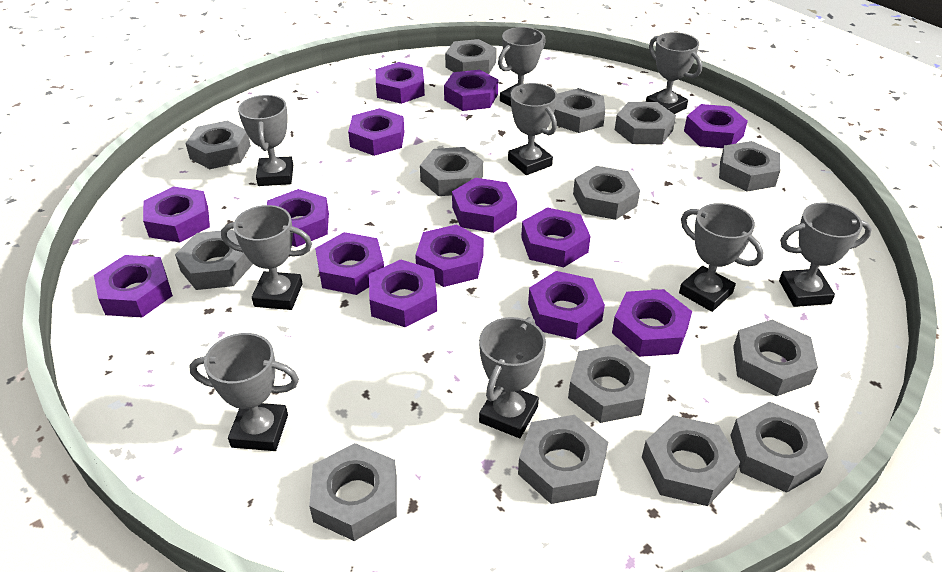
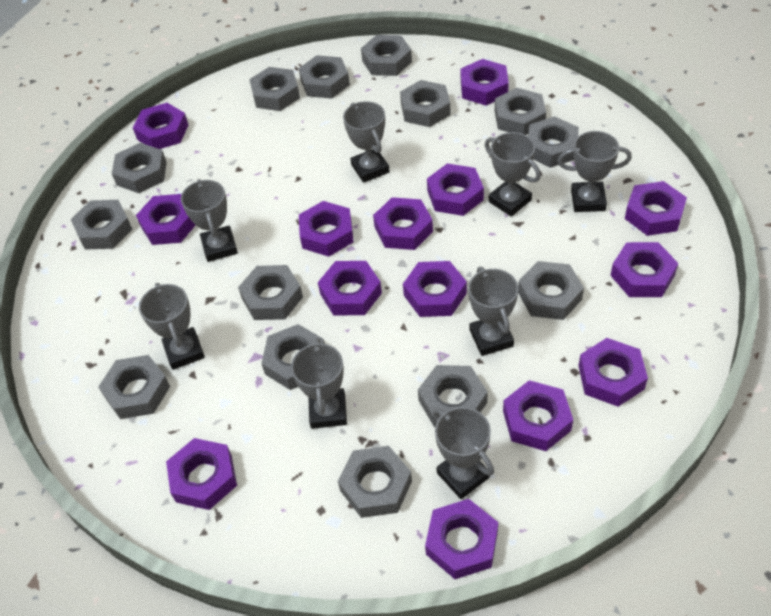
grey trophy: [189,333,299,451] [221,205,312,310] [238,95,293,186] [479,317,546,438] [498,27,546,107] [508,83,557,175] [646,32,702,114] [679,203,764,312] [779,202,872,307] = 9 -> [139,283,205,370] [181,179,238,262] [291,338,347,429] [343,101,390,183] [433,407,494,499] [468,267,518,356] [485,132,541,217] [557,131,632,212] = 8

